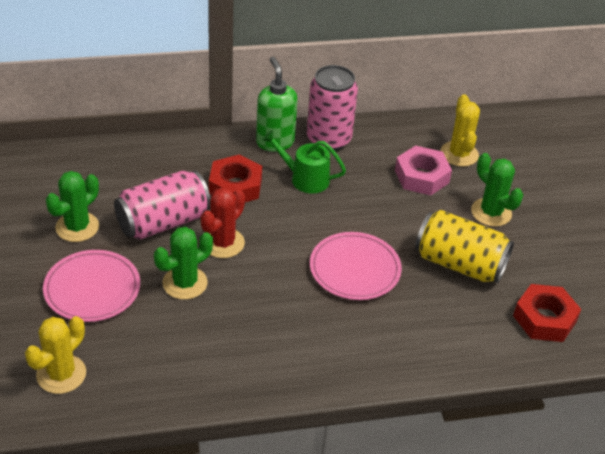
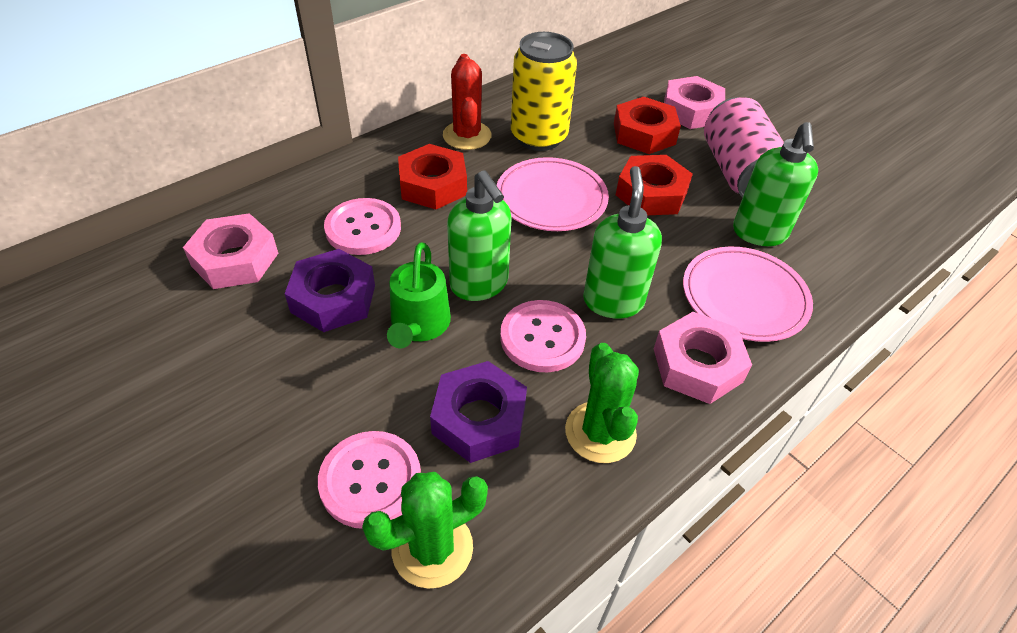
green cactus: [46,171,99,242] [154,227,213,300] [471,153,523,227] = 3 -> [362,472,488,589] [565,343,639,463] = 2
green soap dispenser: [256,57,298,152] = 1 -> [447,170,512,301] [583,166,662,319] [733,122,818,246] = 3
pink button: none = 0 -> [318,431,421,529] [324,198,401,255] [500,300,586,372] = 3
pink can: [114,171,211,240] [307,65,358,151] = 2 -> [704,97,784,198] = 1
pink nut: [395,146,452,195] = 1 -> [183,213,278,289] [654,312,752,404] [664,76,725,129] = 3
purple nut: none = 0 -> [285,249,375,332] [430,361,527,463] = 2
red nut: [209,154,262,202] [513,284,581,342] = 2 -> [398,144,467,209] [614,97,681,154] [616,155,693,215] = 3
yellow cactus: [25,316,86,394] [440,94,480,167] = 2 -> none = 0

